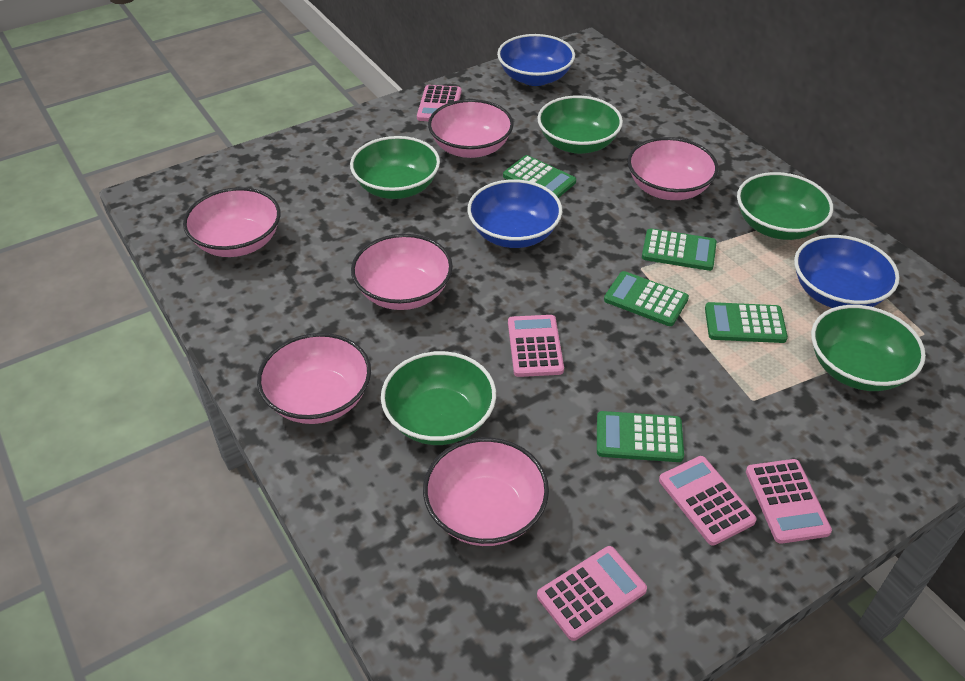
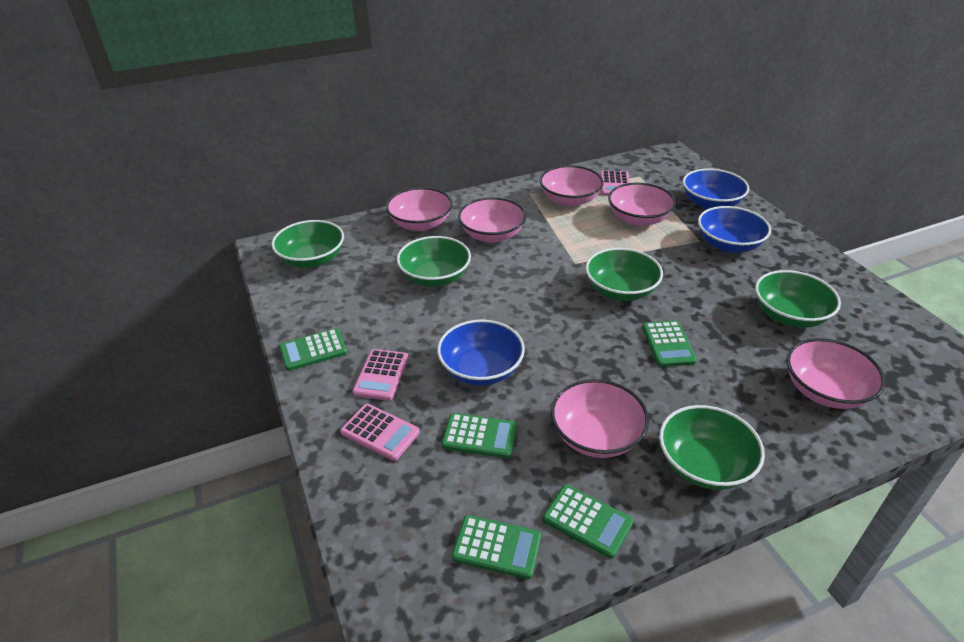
pink calculator: [417,85,461,121] [508,315,564,377] [537,546,647,641] [659,456,757,546] [746,459,832,544] = 5 -> [340,404,420,461] [352,349,408,401] [600,170,630,196] = 3

